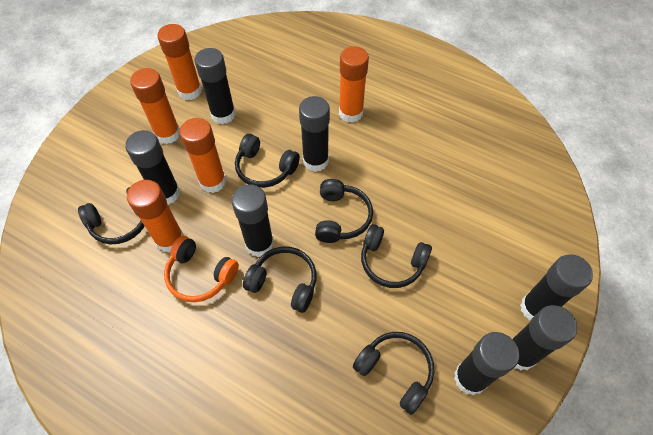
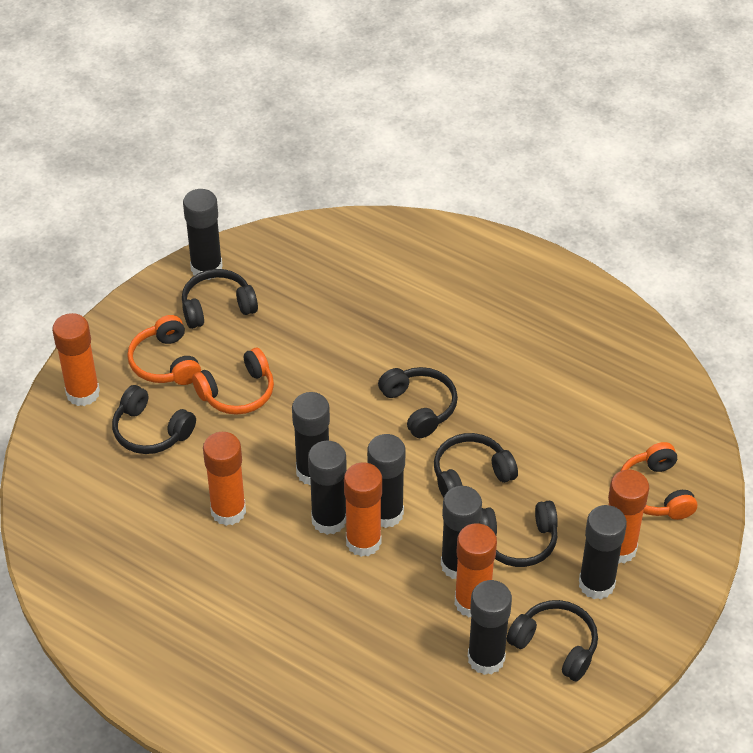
orange headphones: [164,236,239,302] = 1 -> [127,315,201,385] [192,348,274,415] [621,442,697,520] = 3

